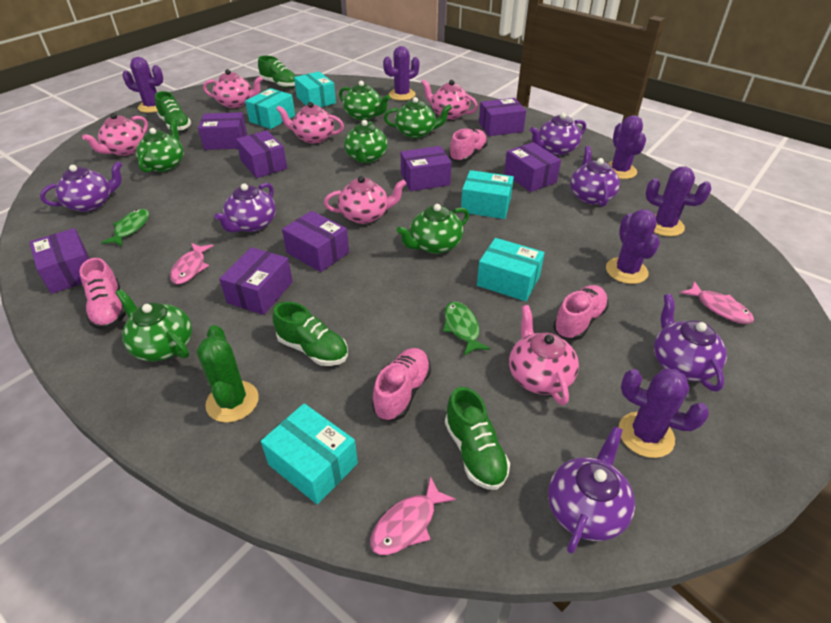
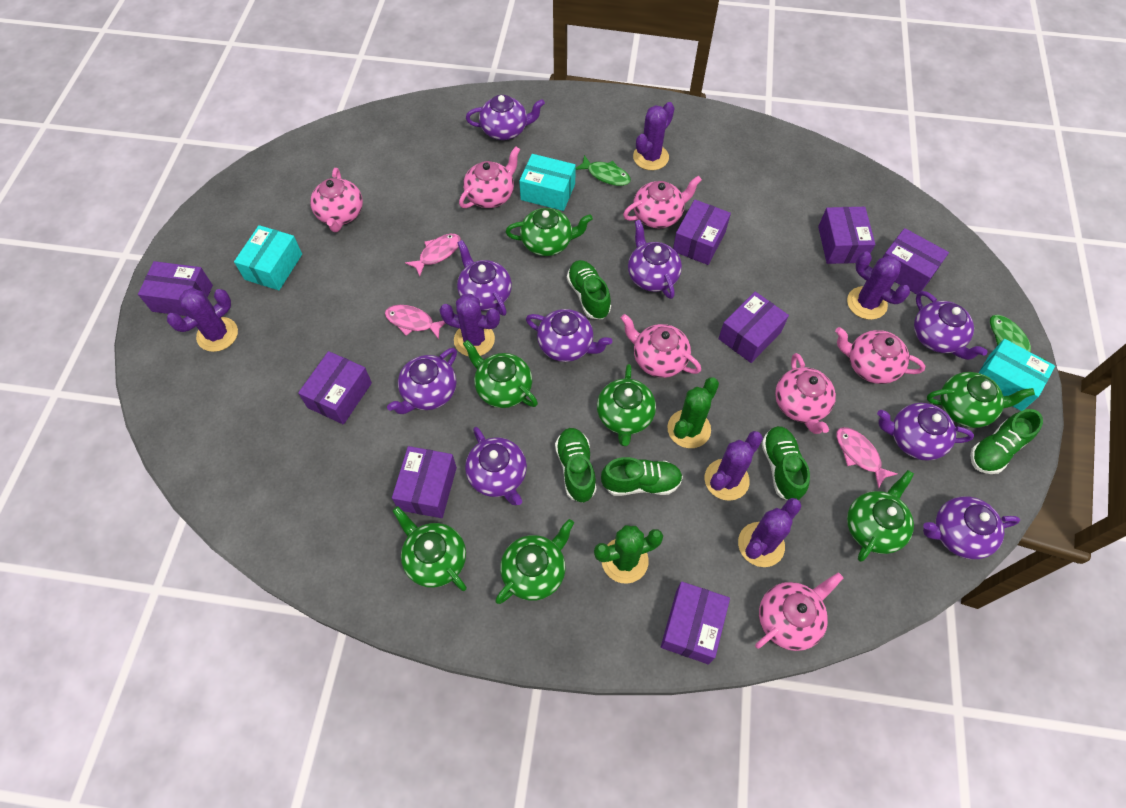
green cactus: [197,325,259,423] = 1 -> [594,525,663,584] [667,377,719,448] = 2
green shoe: [155,91,191,131] [258,56,296,88] [273,302,348,366] [445,387,510,490] = 4 -> [555,428,596,503] [567,260,611,319] [601,457,683,496] [762,426,810,500] [970,409,1043,474] = 5
green teapot: [116,289,192,362] [136,119,184,173] [339,81,390,121] [344,120,388,163] [384,97,452,139] [396,204,469,254] = 6 -> [392,506,467,591] [463,340,538,408] [495,519,574,604] [506,208,593,256] [597,364,656,446] [847,470,914,562] [927,372,1035,428] = 7
pink shoe: [79,258,126,329] [372,348,431,421] [449,128,488,162] [553,285,609,340] = 4 -> none = 0
pink teapot: [82,113,148,156] [203,69,263,108] [276,102,344,144] [324,176,407,224] [421,80,478,120] [509,305,579,406] = 6 -> [310,168,363,232] [459,146,520,208] [621,314,701,378] [623,176,702,228] [755,573,843,651] [775,353,836,434] [835,327,925,384] = 7
purple teapot: [40,161,123,212] [214,183,276,232] [530,113,586,156] [548,426,635,554] [570,146,620,207] [654,294,727,392] = 6 -> [387,348,457,414] [457,240,512,316] [465,427,527,505] [466,95,545,140] [526,309,612,362] [628,220,682,299] [877,403,974,461] [914,291,988,360] [923,496,1020,559] = 9
turquoise box: [245,88,295,129] [261,403,358,505] [294,71,336,107] [461,170,514,219] [477,238,545,301] = 5 -> [234,225,302,290] [519,154,576,211] [979,339,1055,411] = 3

